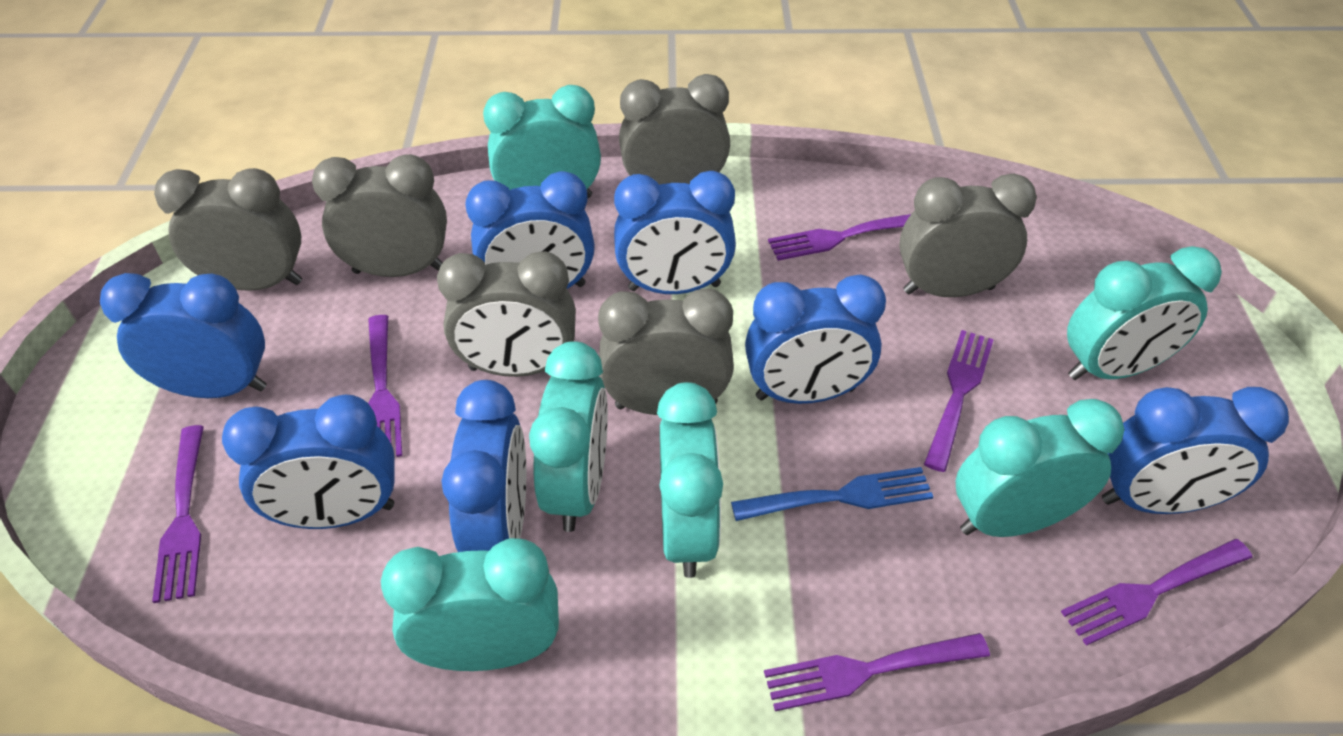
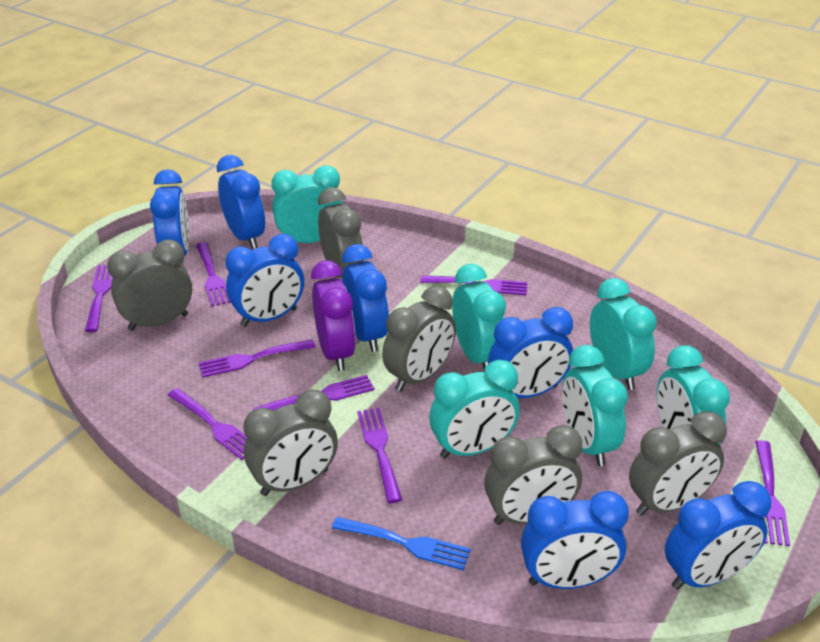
purple clock: none = 0 -> [311,260,356,371] = 1
purple fork: [152,425,204,603] [368,315,402,457] [764,633,990,711] [768,214,911,261] [924,330,994,472] [1061,539,1253,646] = 6 -> [85,265,113,332] [168,388,247,460] [196,242,231,306] [199,339,316,377] [253,375,375,410] [357,408,402,503] [421,275,527,295] [755,440,790,547] = 8

